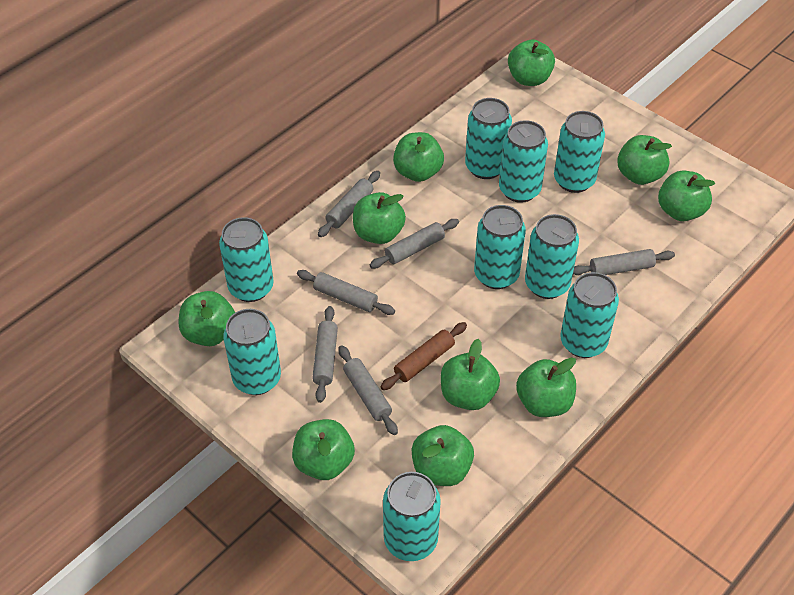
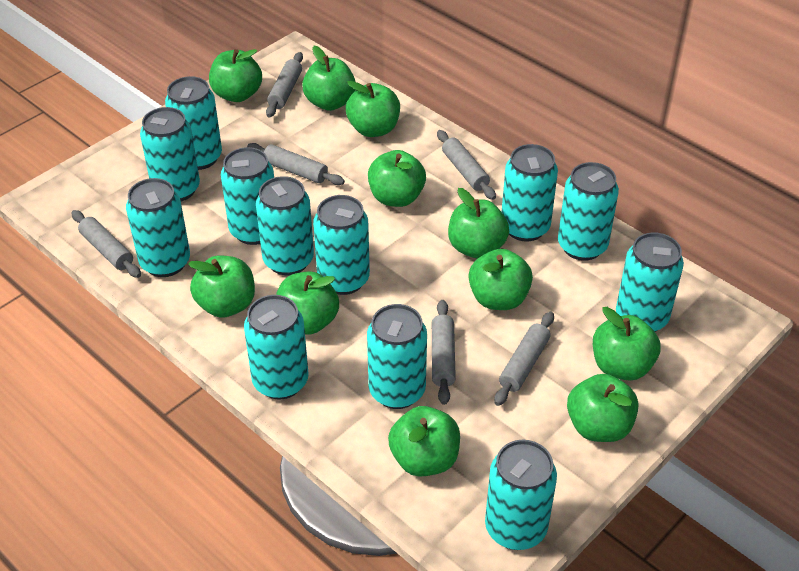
brown rolling pin: [380,322,467,390] = 1 -> none = 0
green apple: [179,291,235,346] [292,419,355,480] [353,192,406,244] [393,132,444,182] [412,425,474,486] [441,339,500,410] [508,39,555,86] [516,357,576,417] [617,135,672,185] [658,170,715,221] = 10 -> [188,255,255,318] [209,49,262,102] [276,271,339,334] [302,46,356,111] [346,81,400,137] [368,150,426,207] [388,406,460,477] [448,188,509,259] [468,249,533,310] [567,374,638,442] [593,307,661,380] = 11
turquoise can: [219,217,274,302] [223,309,281,395] [383,472,441,561] [465,98,512,179] [474,205,526,289] [499,120,548,203] [525,214,579,299] [554,111,605,193] [560,272,619,358] = 9 -> [126,178,190,277] [140,107,200,201] [165,76,222,170] [221,147,274,245] [244,295,309,399] [256,176,314,275] [313,195,370,295] [367,304,427,409] [485,440,557,550] [502,144,558,242] [558,162,619,261] [616,232,684,332] = 12

